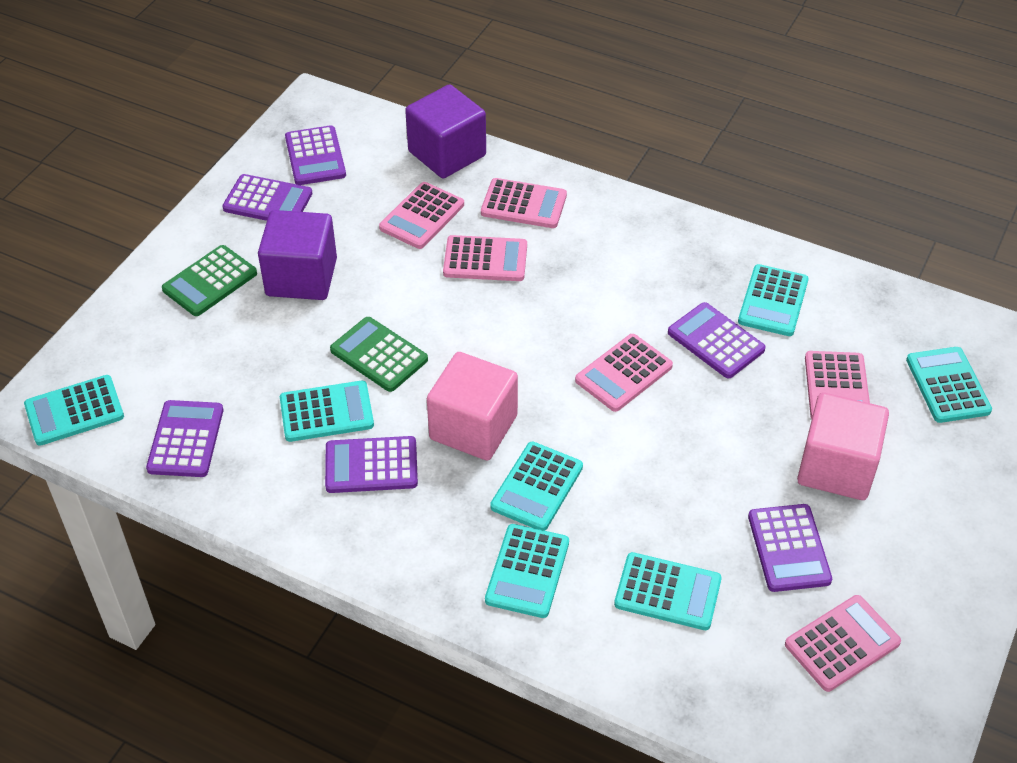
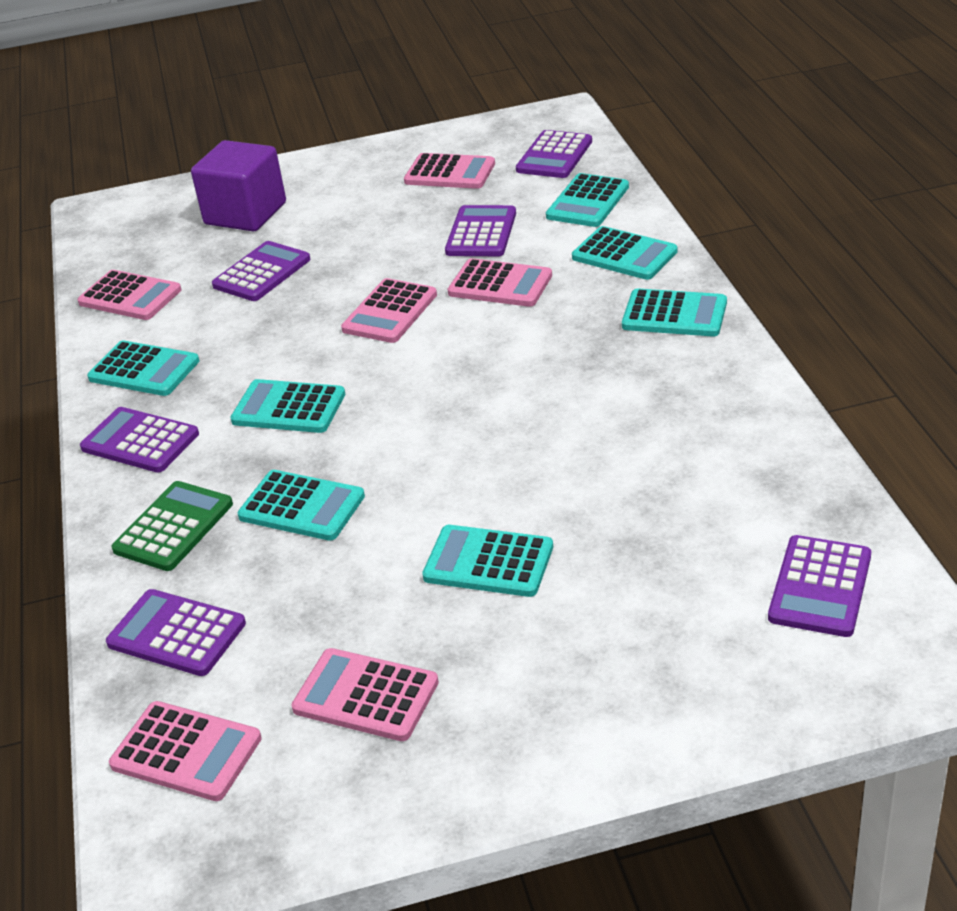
green calculator: [162,245,257,316] [330,317,428,392] = 2 -> [111,481,233,571] = 1
pink cube: [427,352,518,461] [797,392,889,500] = 2 -> none = 0
purple cube: [258,210,337,300] [405,84,486,178] = 2 -> [191,140,286,231] = 1

